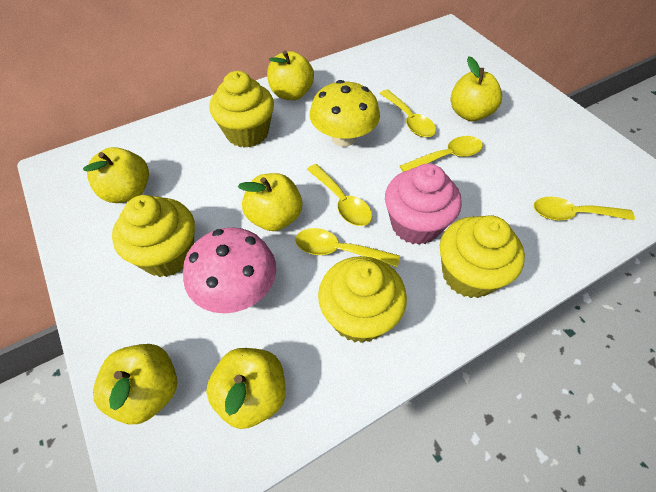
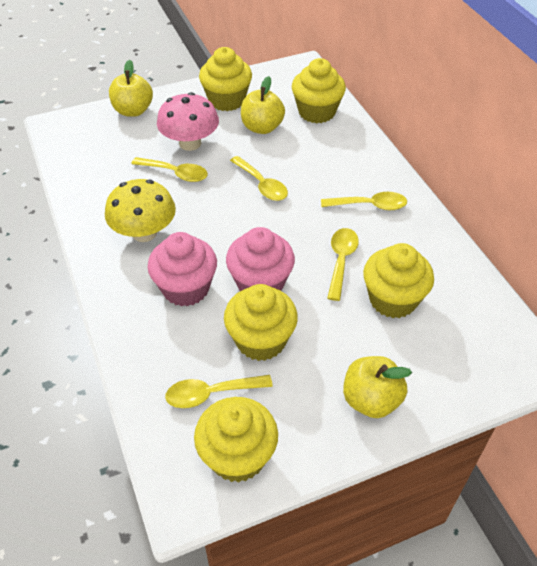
pink cupcake: [385,164,462,245] = 1 -> [148,232,217,306] [226,227,295,291] = 2
yellow apple: [83,147,149,203] [93,344,177,425] [206,348,286,429] [238,173,302,231] [267,51,314,100] [451,56,502,121] = 6 -> [109,59,153,117] [241,76,285,134] [343,356,412,418] = 3
yellow cupcake: [112,195,195,277] [209,71,274,148] [318,256,407,343] [440,215,525,298] = 4 -> [194,397,278,483] [199,47,252,111] [224,284,298,361] [292,58,346,123] [363,243,434,318] = 5

